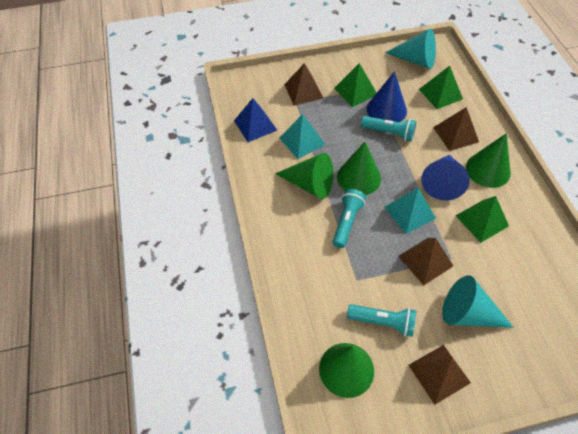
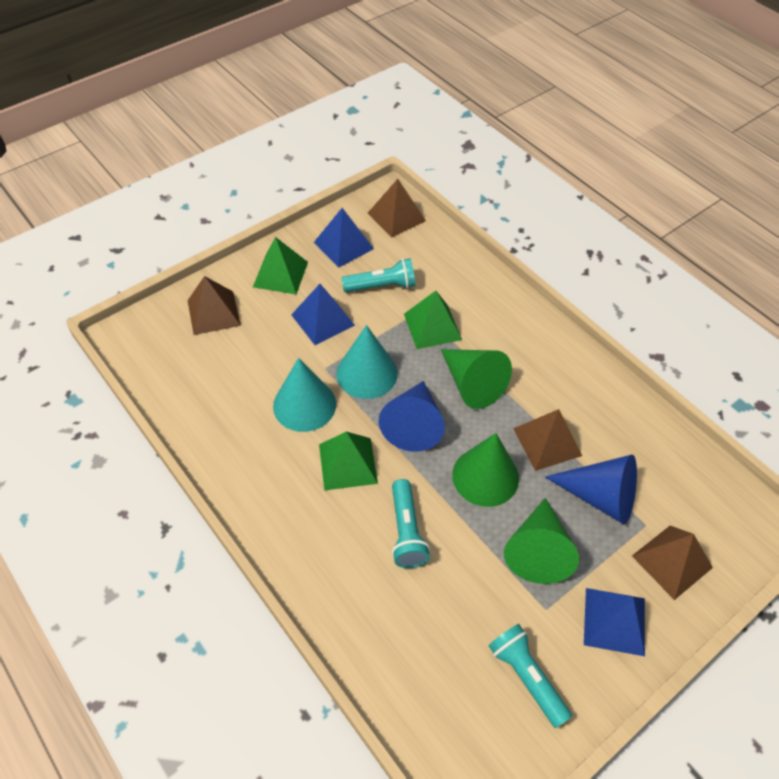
blue pyramid: [234,98,277,142] = 1 -> [291,284,355,345] [314,208,374,268] [584,588,645,656] = 3
green cone: [275,153,334,199] [319,343,374,398] [337,142,381,195] [466,133,511,188] = 4 -> [441,349,512,409] [452,433,519,507] [504,498,579,584] = 3
turquoise pyramid: [279,114,326,159] [384,188,436,234] = 2 -> none = 0

